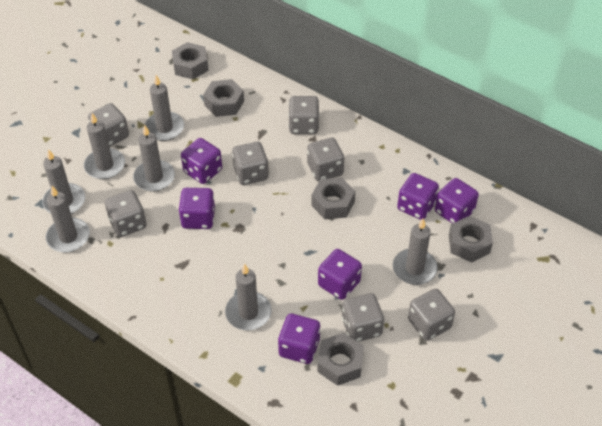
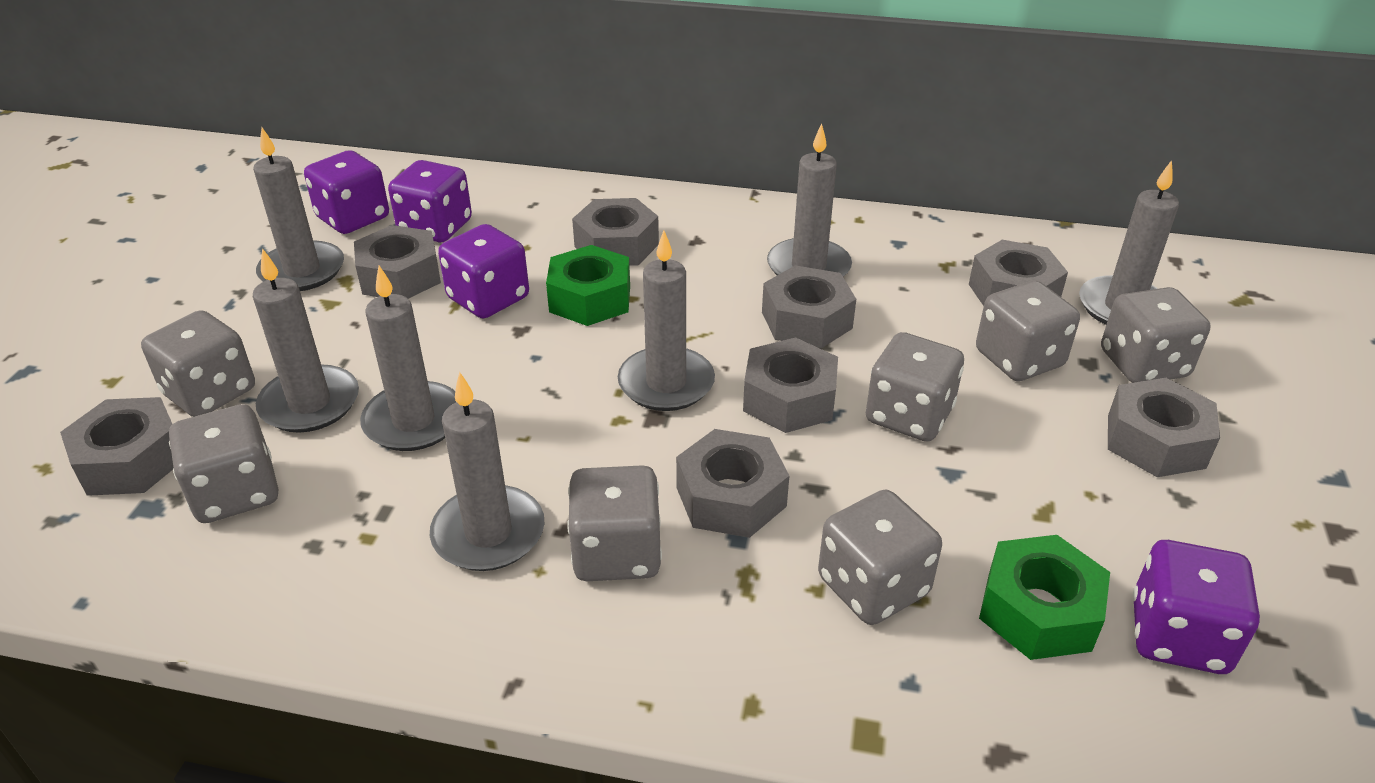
green nut: none = 0 -> [546,245,630,326] [979,535,1110,660] = 2
grey nut: [172,42,209,79] [203,79,244,117] [311,178,355,219] [317,333,364,386] [449,216,493,263] = 5 -> [60,397,173,496] [354,225,441,299] [572,198,659,266] [676,429,790,538] [743,337,838,433] [762,265,856,348] [969,240,1068,306] [1108,378,1220,477] = 8
purple dice: [179,188,215,229] [181,138,222,184] [278,314,320,364] [318,249,362,300] [397,173,439,220] [435,178,479,224] = 6 -> [304,150,389,234] [388,160,472,242] [438,224,529,319] [1133,540,1260,674] = 4

